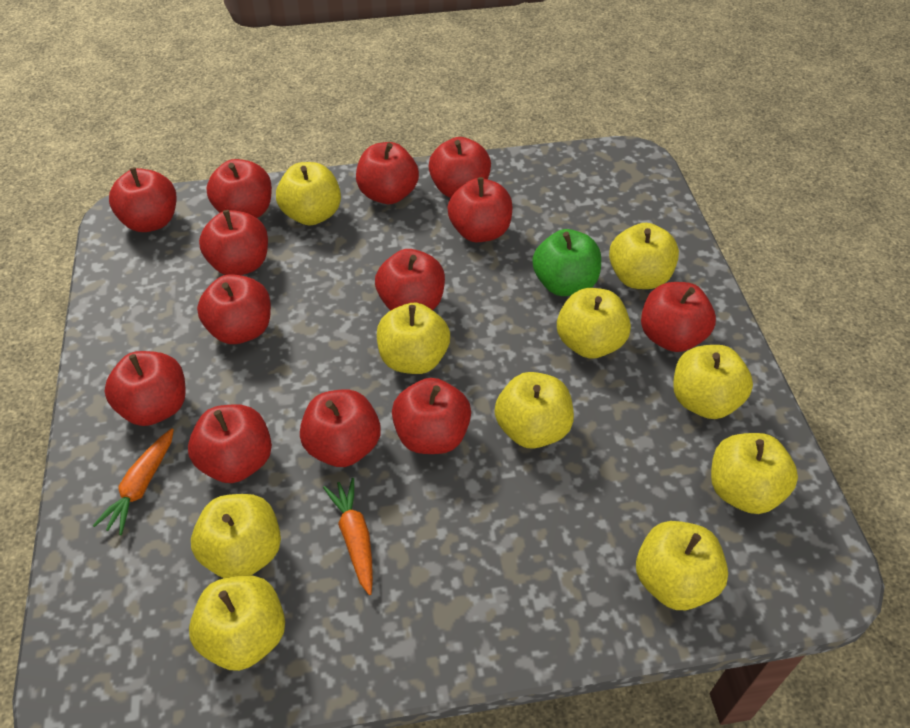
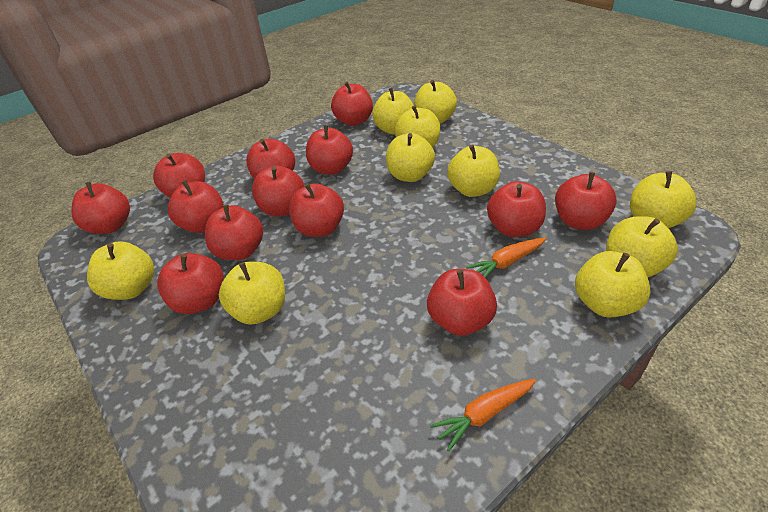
green apple: [533,229,601,296] = 1 -> none = 0

